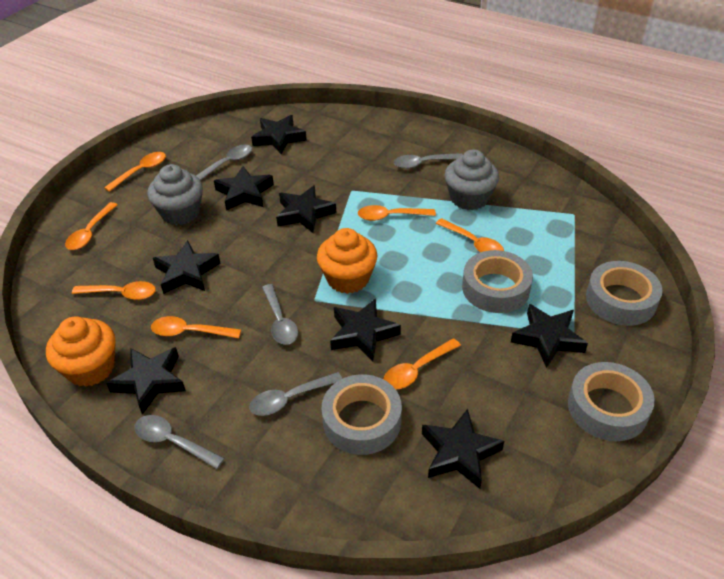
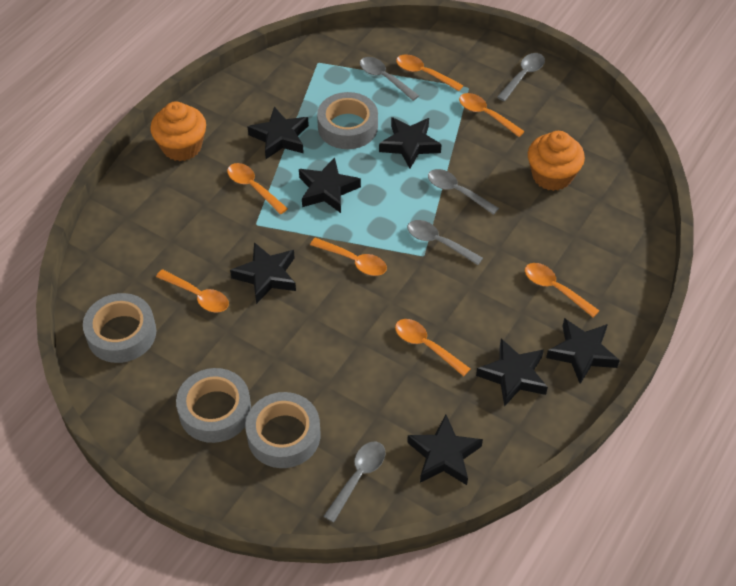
black star: [106,347,186,415] [153,240,221,294] [214,166,274,211] [251,115,307,155] [276,185,336,233] [330,298,401,361] [422,409,504,489] [511,304,588,368] = 8 -> [230,242,296,304] [247,107,309,159] [299,157,361,213] [379,117,442,168] [407,414,483,485] [476,339,548,407] [546,318,620,384] = 7
grey cupcake: [147,164,203,225] [445,150,499,210] = 2 -> none = 0

